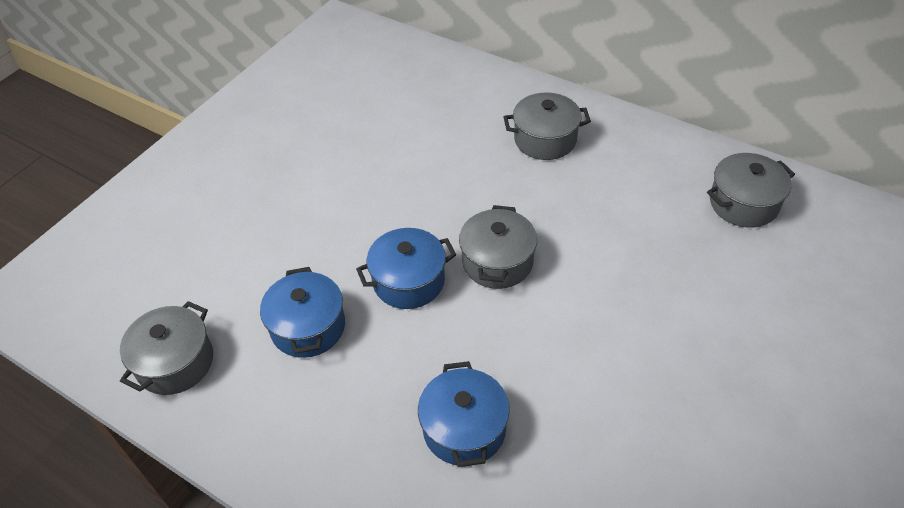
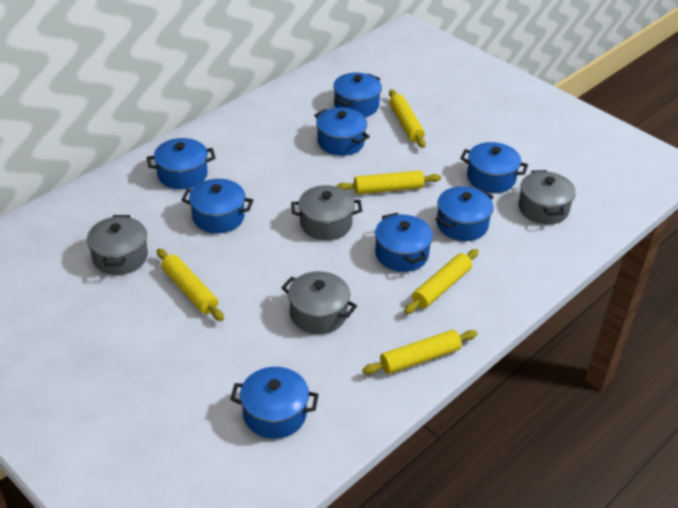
blue pot: [260,267,345,358] [356,228,456,309] [418,361,510,467] = 3 -> [147,138,215,189] [181,179,253,234] [230,367,319,439] [314,107,370,156] [333,73,382,117] [375,213,433,272] [436,186,494,241] [460,142,528,193] = 8
yellow rolling pin: none = 0 -> [157,249,224,321] [336,170,441,194] [362,330,478,374] [389,89,426,148] [404,249,479,314] = 5

